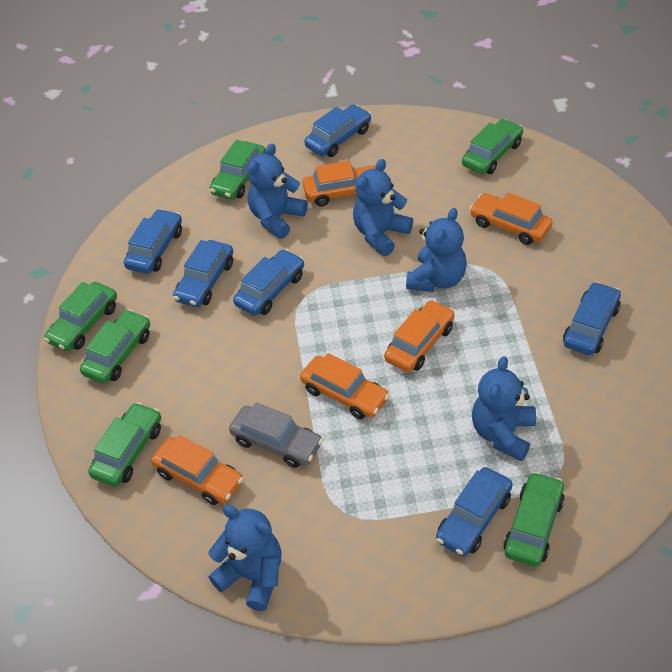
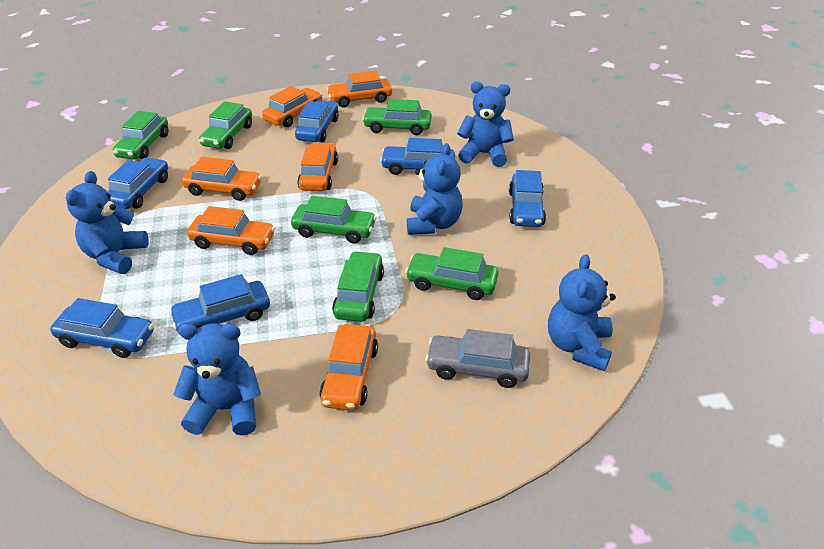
orange car: [151,435,243,505] [300,353,390,419] [303,161,375,206] [384,300,454,372] [470,193,553,245] = 5 -> [182,157,262,201] [187,206,275,255] [262,86,322,127] [297,143,338,191] [319,324,378,411] [327,71,392,107] = 6

